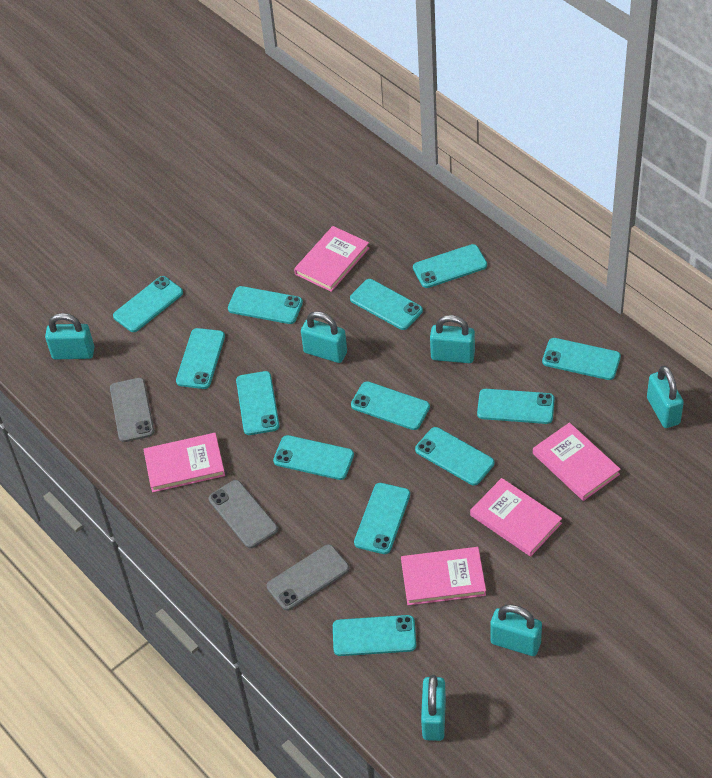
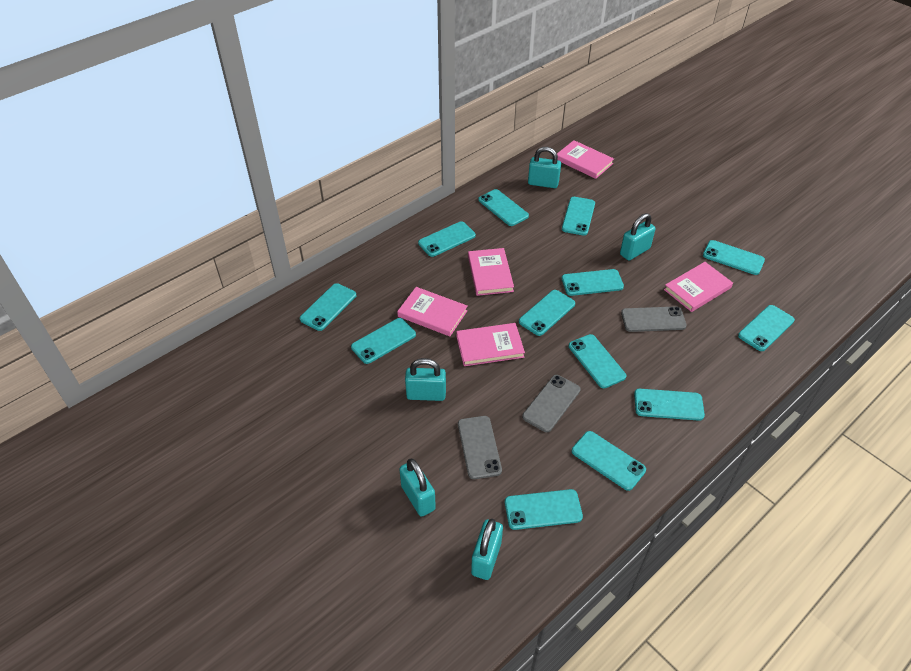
turquoise padlock: [45,313,95,360] [301,311,347,363] [421,675,446,741] [430,315,475,363] [490,604,542,656] [647,366,684,428] = 6 -> [399,459,436,517] [405,358,446,401] [471,519,503,580] [528,147,561,188] [620,213,656,261] = 5

